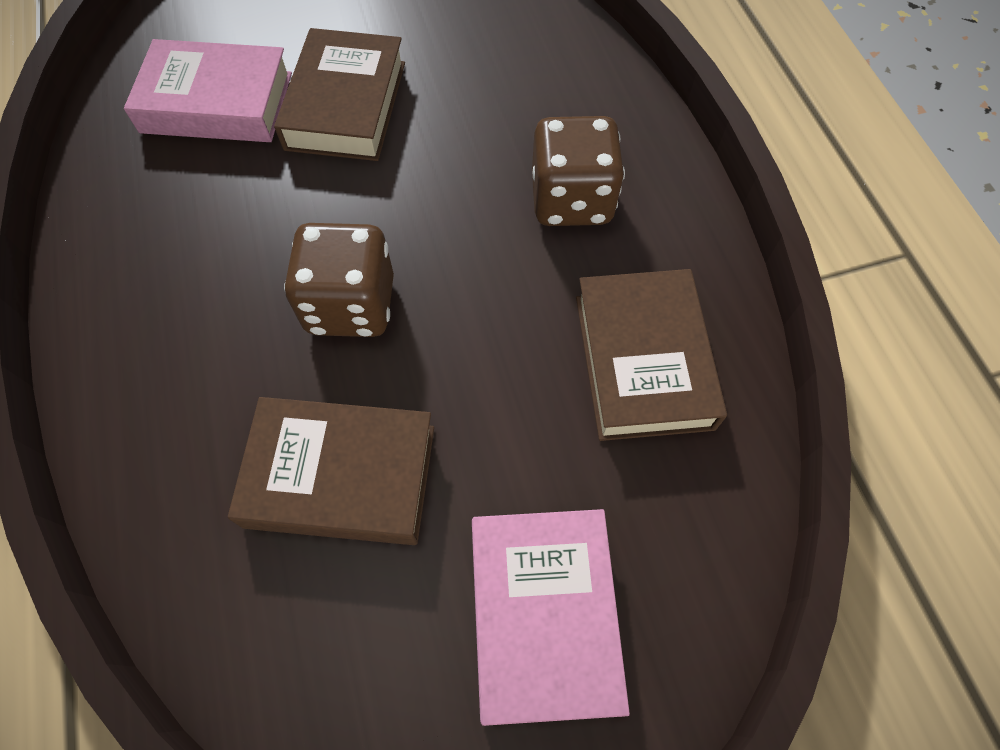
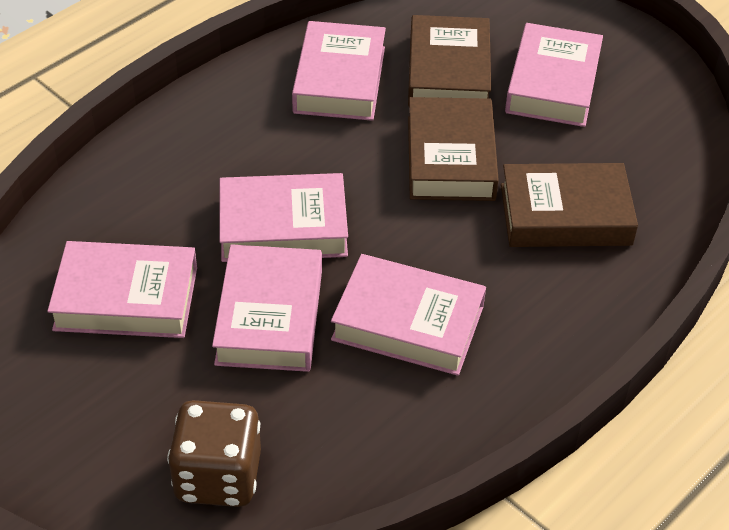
brown dice: [284,223,394,337] [532,116,625,226] = 2 -> [167,400,261,507] = 1
pink book: [124,39,292,142] [472,509,630,726] = 2 -> [47,241,197,338] [212,244,322,372] [219,173,348,262] [292,21,386,121] [331,254,486,376] [505,23,603,127] = 6

